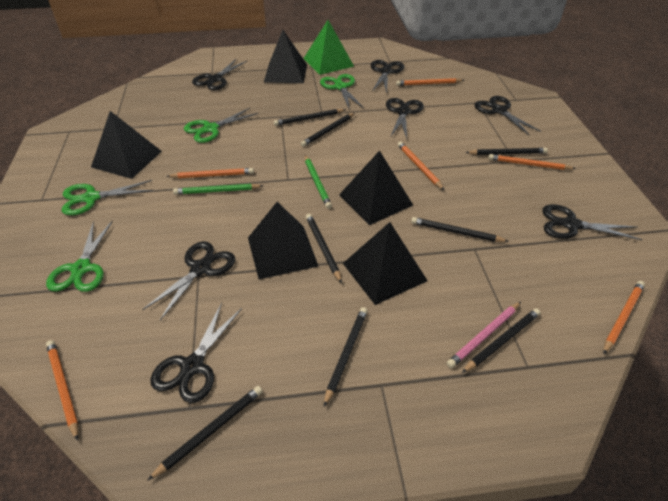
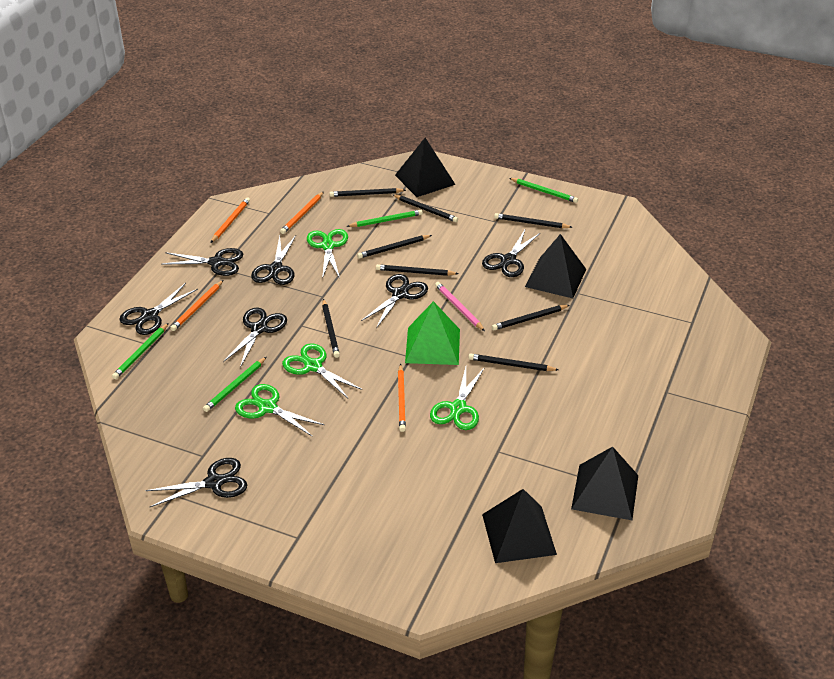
black pyramid: [91,111,162,179] [248,202,318,279] [264,30,307,83] [339,150,413,225] [343,222,428,305] = 5 -> [395,138,456,197] [482,489,557,563] [525,234,586,298] [571,447,638,520] = 4
green pencil: [173,184,263,194] [305,155,332,209] = 2 -> [112,323,169,379] [203,357,267,412] [346,210,423,227] [509,178,578,203] = 4
orange pencil: [46,340,78,441] [167,168,254,178] [396,78,464,86] [398,142,444,190] [489,154,576,170] [603,281,645,354] = 6 -> [170,280,223,331] [211,197,250,243] [280,192,324,234] [398,364,406,432] = 4

